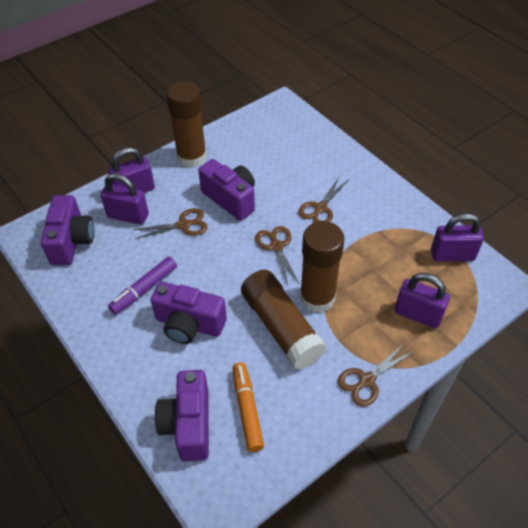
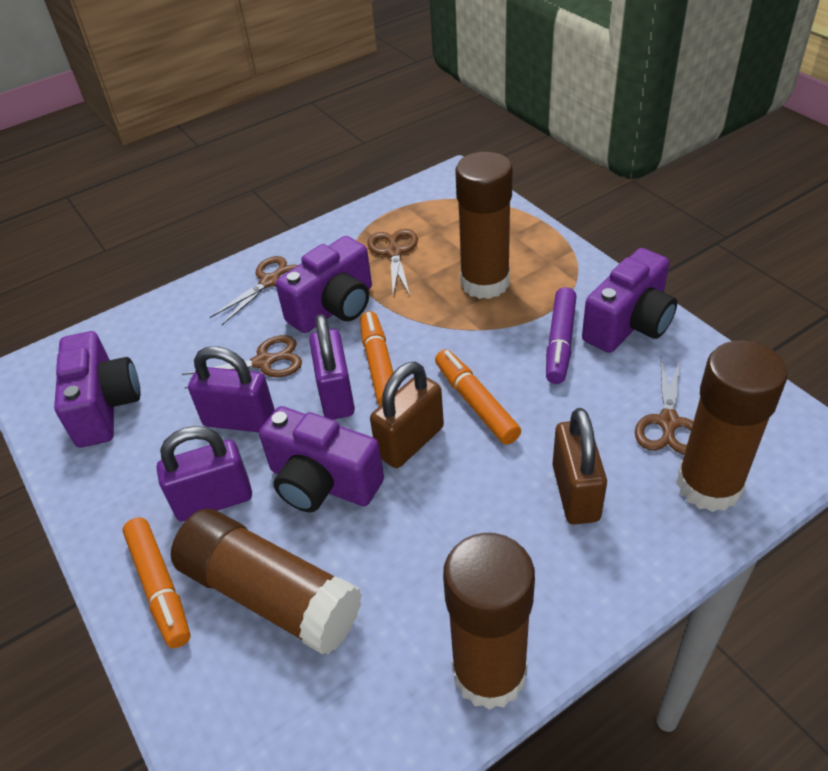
brown glue stick: [166,81,207,168] [241,270,326,370] [300,221,344,313] = 3 -> [171,509,362,654] [443,533,535,710] [455,151,513,299] [676,340,787,512] = 4
brown padlock: none = 0 -> [370,362,444,468] [552,408,607,525] = 2
orange marker: [233,362,264,452] = 1 -> [123,517,190,648] [360,311,398,406] [435,349,521,444] = 3
purple padlock: [100,173,149,225] [108,147,155,193] [395,273,450,328] [431,213,484,262] = 4 -> [157,426,252,521] [188,346,275,432] [309,314,355,420] = 3

